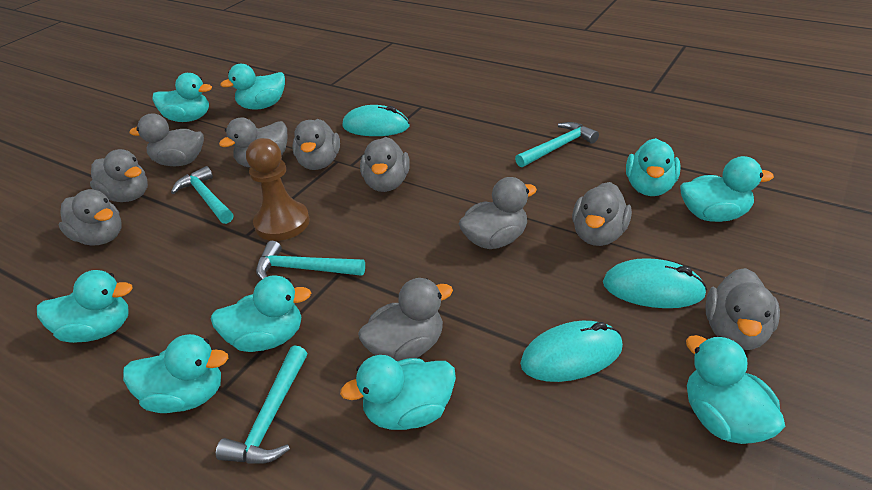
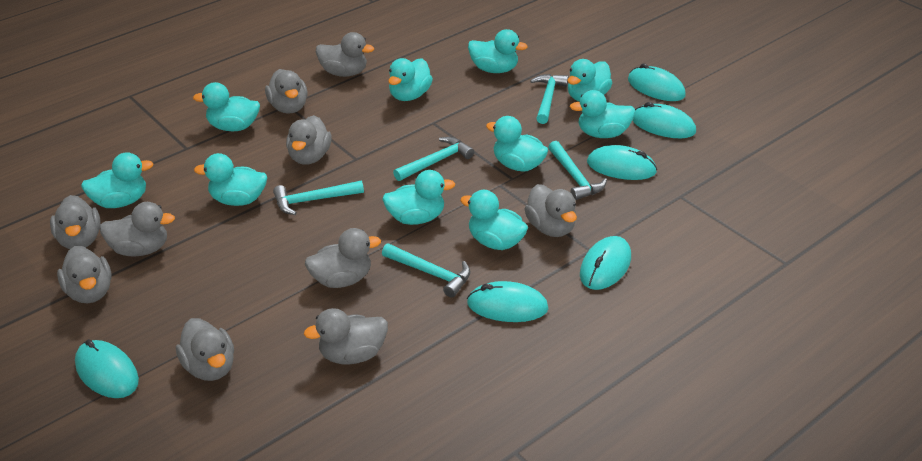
brown pawn: [246,138,310,241] = 1 -> none = 0
turquoise duck: [37,270,132,343] [123,334,228,413] [152,73,212,122] [211,275,311,352] [220,64,285,110] [340,355,456,430] [626,138,681,196] [680,156,774,222] [686,335,785,444] = 9 -> [81,152,153,208] [193,82,260,131] [194,153,267,206] [382,170,455,225] [388,58,433,101] [460,190,528,250] [468,29,528,73] [486,116,549,172] [567,59,612,101] [570,90,635,138] = 10
turquoise hammer: [171,166,233,224] [216,345,307,464] [256,241,365,279] [515,122,599,167] = 4 -> [273,181,364,215] [382,243,471,297] [393,137,474,181] [530,74,568,124] [548,141,607,200] = 5
turquoise mouse: [342,105,410,136] [520,321,623,382] [603,258,707,308] = 3 -> [75,339,139,398] [467,281,549,322] [580,236,631,290] [587,145,657,180] [628,64,686,101] [633,102,696,138] = 6

